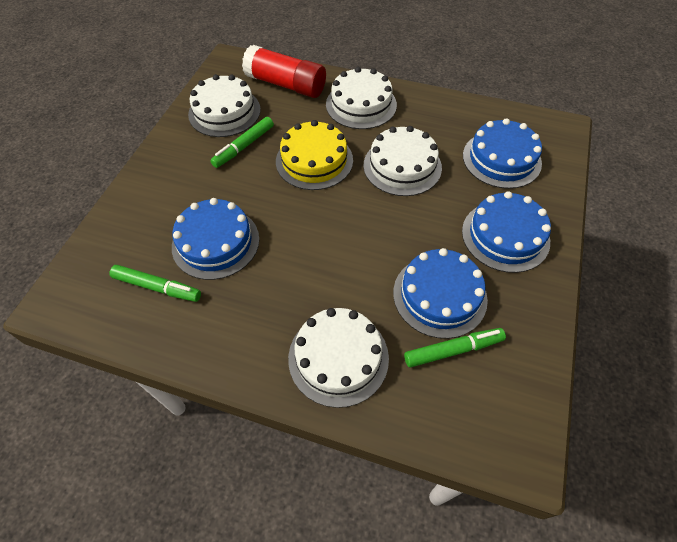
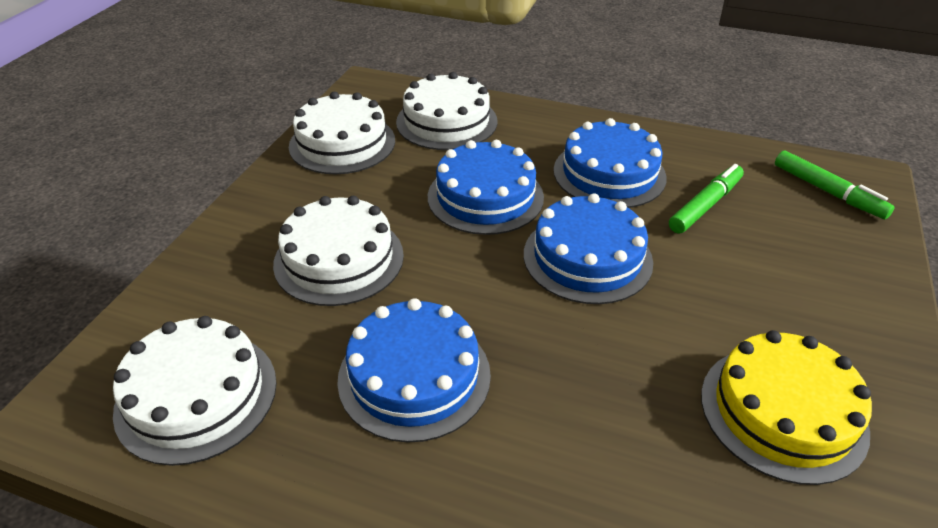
green marker: [109,265,201,302] [210,117,274,168] [404,328,506,368] = 3 -> [669,164,744,234] [775,150,895,219] = 2
red glue stick: [242,45,326,98] = 1 -> none = 0

